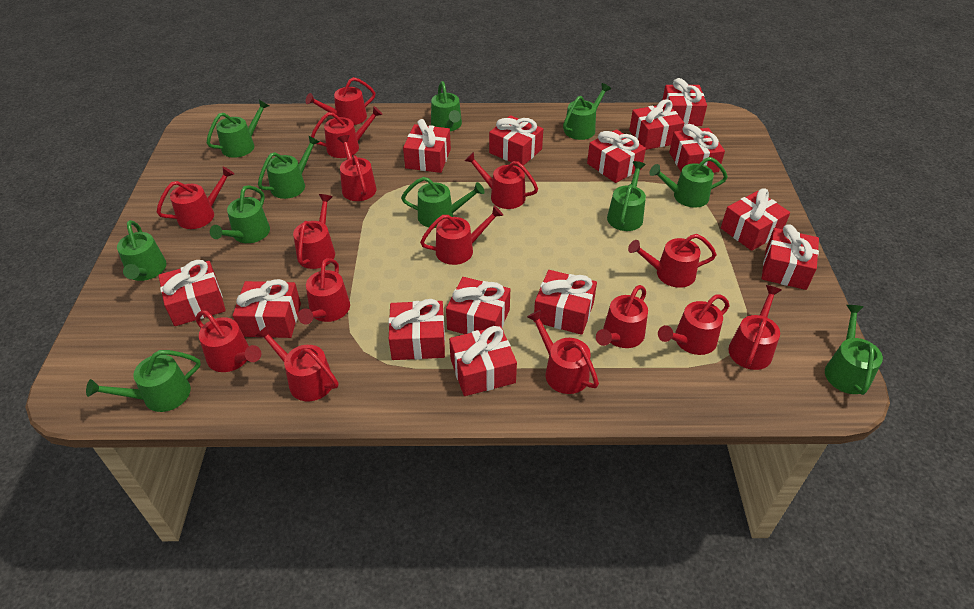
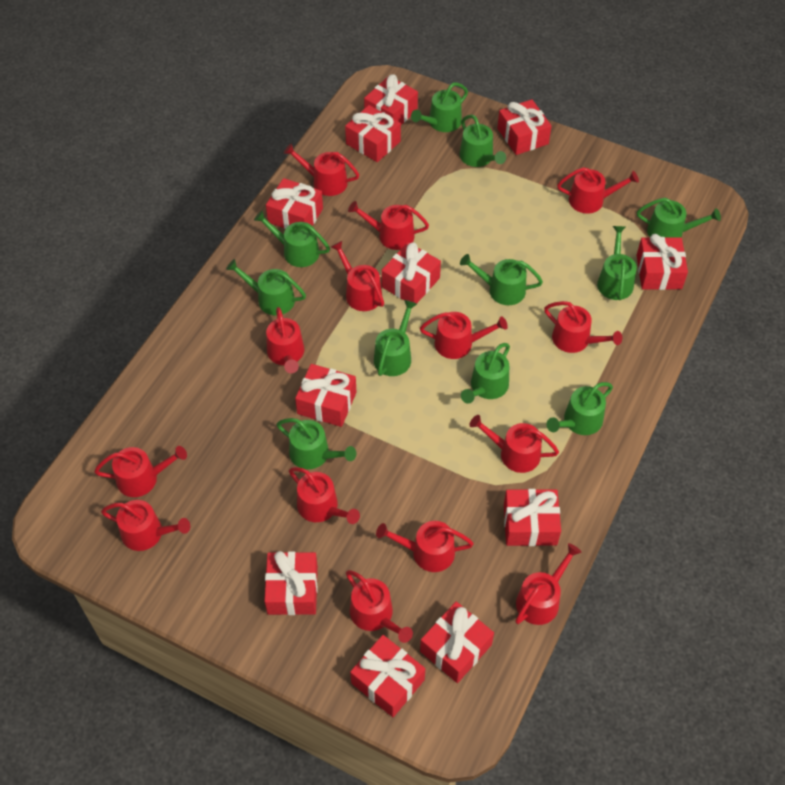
red gift: [158,260,226,326] [233,279,301,338] [389,299,445,360] [403,119,451,173] [446,277,510,334] [449,326,517,396] [489,115,543,166] [534,270,597,335] [587,129,646,183] [629,99,684,150] [662,78,707,126] [669,124,725,173] [721,188,790,251] [762,224,819,290] = 14 -> [264,551,318,615] [266,178,323,229] [295,364,356,427] [345,105,401,162] [350,635,425,717] [364,74,418,125] [381,242,441,303] [420,602,494,683] [497,99,552,155] [504,489,561,546] [637,234,688,290] = 11
red watering can: [157,167,234,229] [196,310,261,372] [255,325,338,401] [293,194,335,269] [298,258,350,324] [305,77,375,125] [311,106,383,158] [337,135,377,201] [420,206,503,265] [465,152,538,209] [527,310,599,394] [596,285,648,348] [628,234,717,288] [658,295,729,355] [728,285,782,370] = 15 -> [94,446,187,497] [101,500,190,551] [266,307,304,373] [284,143,359,196] [289,467,360,524] [331,241,384,311] [346,570,413,643] [348,201,429,250] [376,521,474,572] [420,312,508,359] [470,415,559,473] [515,543,582,625] [544,301,622,353] [557,167,639,214] = 14

